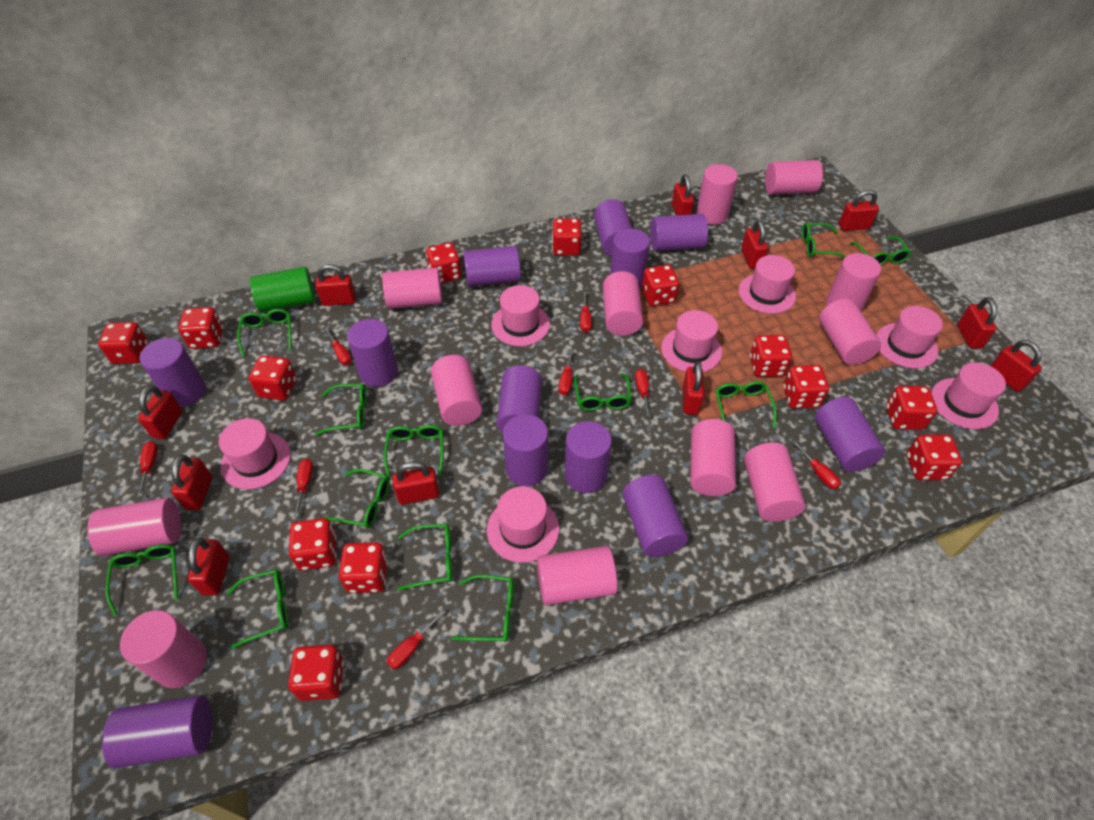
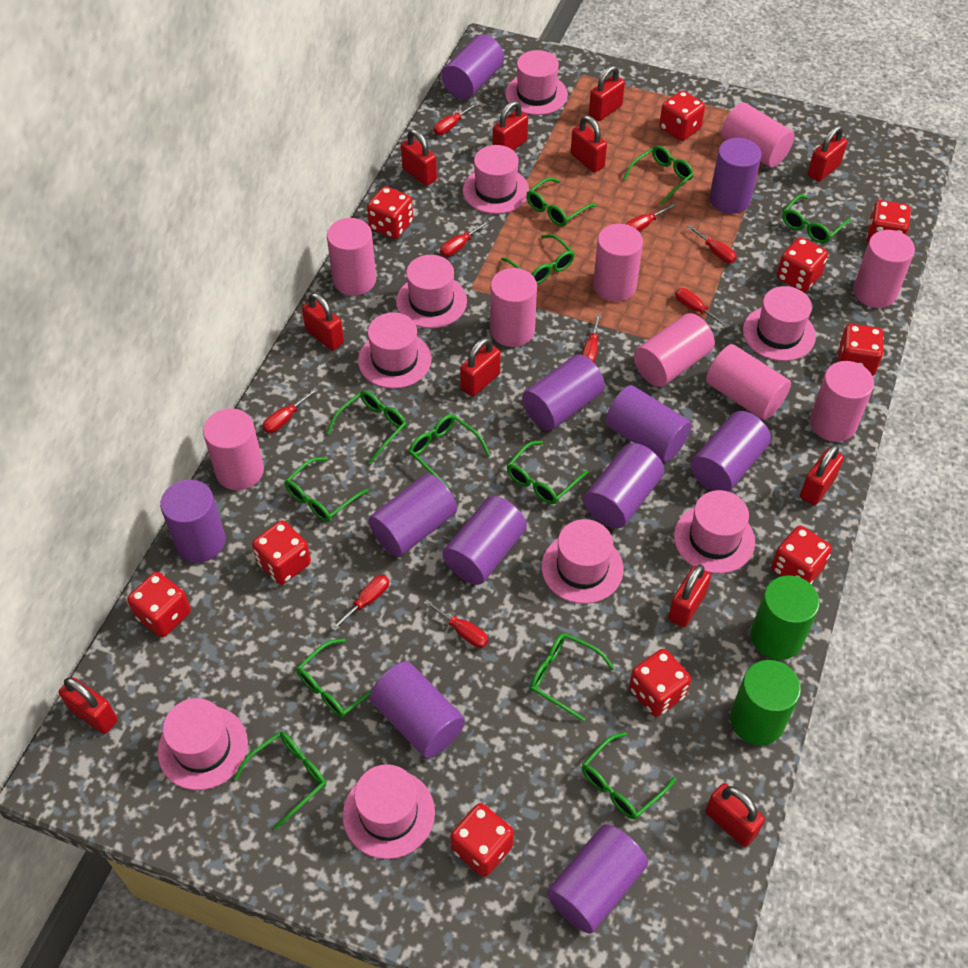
green cylinder: [250,267,315,313] = 1 -> [730,660,801,745] [751,575,820,660] = 2
pink cylinder: [87,498,181,556] [120,610,207,688] [382,268,442,309] [431,355,482,426] [537,546,617,605] [603,271,643,336] [690,419,736,496] [696,164,738,225] [744,442,806,522] [765,160,823,195] [819,299,881,365] [826,253,881,312] = 12 -> [203,408,264,490] [327,218,376,296] [490,268,537,347] [593,224,643,302] [634,313,715,387] [706,344,791,420] [721,103,795,168] [810,361,874,442] [853,230,915,308] = 9
pink hat: [219,418,291,490] [487,486,559,563] [491,285,550,346] [661,310,722,372] [738,255,796,314] [876,306,943,368] [931,362,1006,429] = 7 -> [158,698,248,790] [343,764,435,859] [358,312,432,389] [396,255,467,328] [463,145,529,214] [505,50,568,115] [541,519,623,604] [674,490,755,574] [743,286,816,361] = 9
purple cylinder: [102,695,212,768] [140,338,206,407] [347,319,398,387] [463,246,521,287] [497,365,542,433] [503,414,548,486] [565,421,612,493] [594,199,633,257] [610,229,650,289] [622,475,688,557] [650,214,708,251] [815,397,885,472] = 12 -> [160,479,226,563] [368,473,457,557] [370,661,465,758] [441,34,504,100] [443,496,527,585] [522,354,605,431] [547,824,648,934] [584,443,664,528] [606,385,692,462] [691,411,771,492] [709,138,761,214] = 11
red dice: [98,322,149,364] [179,307,223,349] [249,355,297,400] [288,645,344,701] [289,518,337,571] [339,542,388,593] [426,242,462,283] [552,218,582,256] [642,265,679,306] [750,335,792,377] [783,365,829,409] [886,386,937,430] [906,434,962,480] = 13 -> [127,572,191,637] [252,520,311,585] [367,186,413,239] [450,803,514,877] [629,649,691,717] [659,90,705,141] [771,526,832,584] [777,237,828,292] [838,324,884,376] [866,200,911,244] = 10
red screwdriver: [138,441,158,497] [294,459,313,517] [324,327,352,365] [387,609,446,670] [559,350,574,395] [580,292,592,332] [635,369,651,417] [792,441,841,490] = 8 -> [262,388,318,433] [331,575,389,631] [424,600,488,648] [433,103,478,135] [440,220,489,257] [582,314,601,363] [626,203,676,231] [675,288,729,328] [687,224,737,263] = 9

